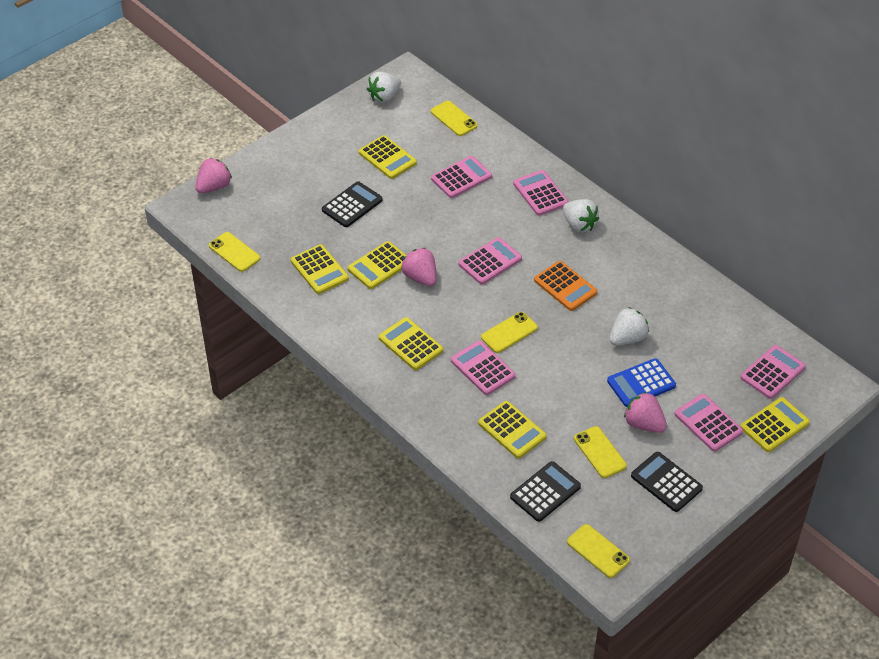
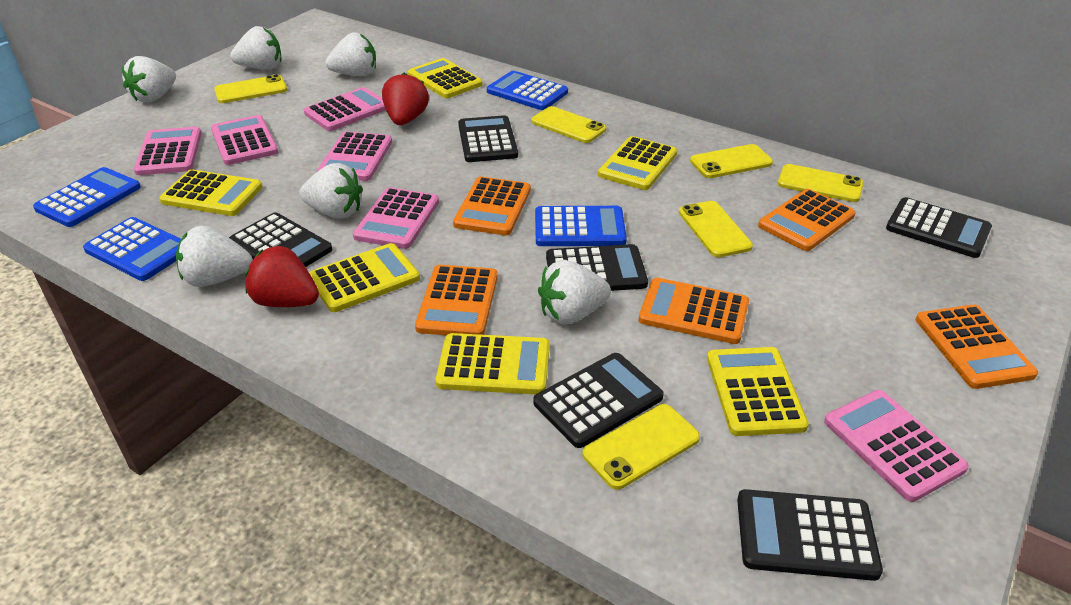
black calculator: [322,182,383,227] [510,461,581,522] [631,452,703,512] = 3 -> [229,212,332,267] [458,115,518,162] [533,353,664,448] [546,244,648,291] [737,489,883,581] [886,197,992,258] = 6
blue calculator: [607,358,676,407] = 1 -> [33,167,141,227] [83,217,181,281] [487,71,568,110] [535,206,627,246] = 4
orange calculator: [534,261,597,311] = 1 -> [415,265,498,335] [453,176,531,236] [639,278,749,344] [758,189,856,251] [916,304,1038,389] = 5
pink strawberry: [195,158,232,194] [402,248,437,286] [624,392,667,433] = 3 -> none = 0
red strawberry: none = 0 -> [245,246,319,307] [382,73,429,125] = 2
white strawberry: [367,72,401,103] [563,199,599,233] [609,307,649,346] = 3 -> [122,56,176,103] [176,225,252,287] [230,26,282,70] [299,163,363,219] [326,32,376,76] [538,260,611,325] = 6
yellow phone: [209,232,260,272] [431,101,478,136] [481,312,538,353] [567,524,630,578] [574,426,627,478] = 5 -> [214,74,287,103] [531,106,606,143] [582,404,700,489] [679,201,753,257] [690,144,773,178] [778,164,864,202] = 6

